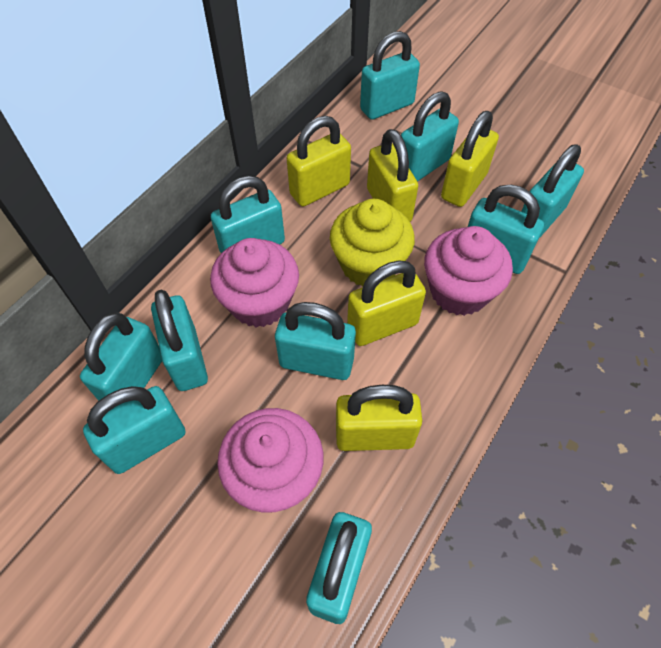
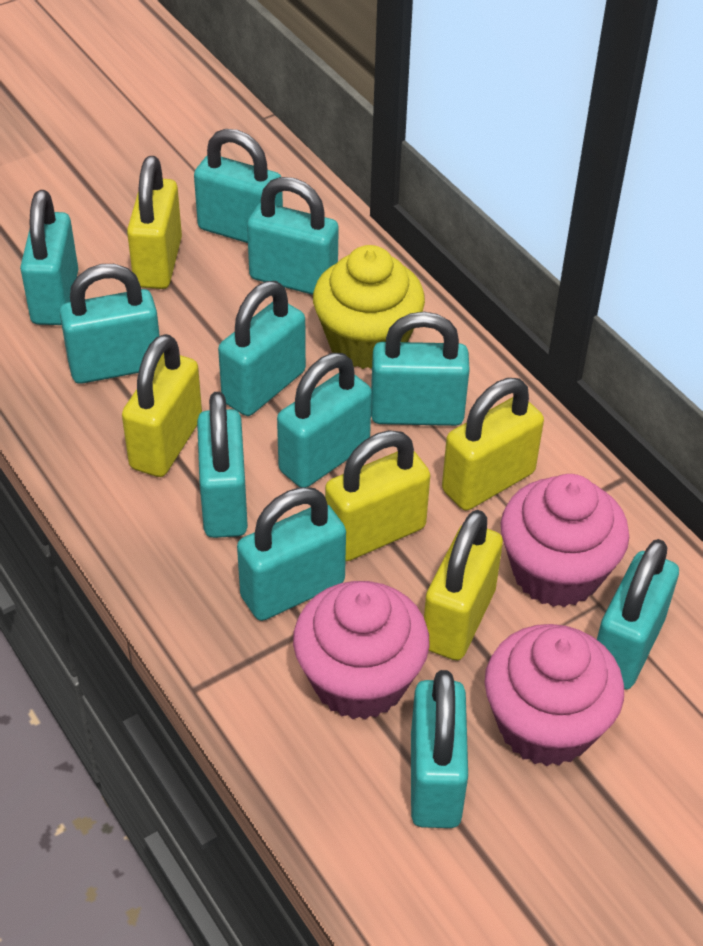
turquoise padlock: [80,313,162,408] [83,386,186,474] [151,290,208,391] [211,176,285,253] [275,302,356,380] [306,512,372,624] [360,31,420,120] [401,91,459,182] [468,184,544,274] [521,144,584,238] = 10 -> [20,190,78,325] [60,264,160,384] [194,129,283,243] [197,392,248,538] [218,281,306,416] [237,487,346,621] [247,177,339,295] [277,353,372,488] [371,312,470,426] [411,670,468,828] [597,539,679,690] = 11

